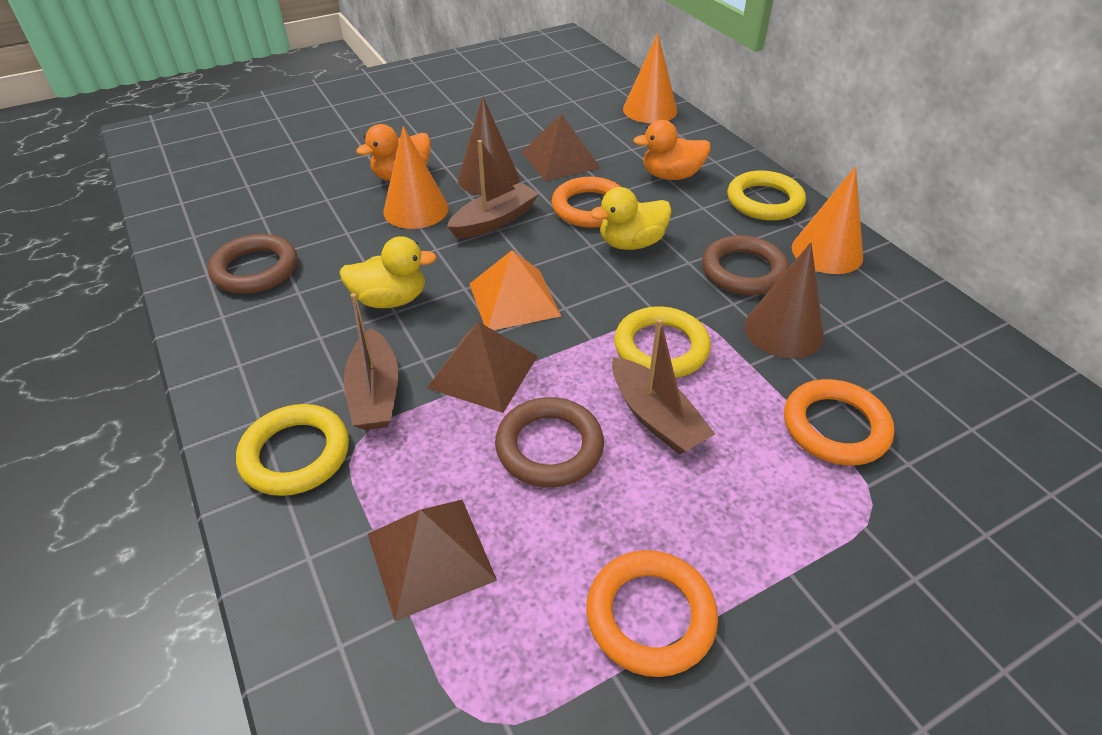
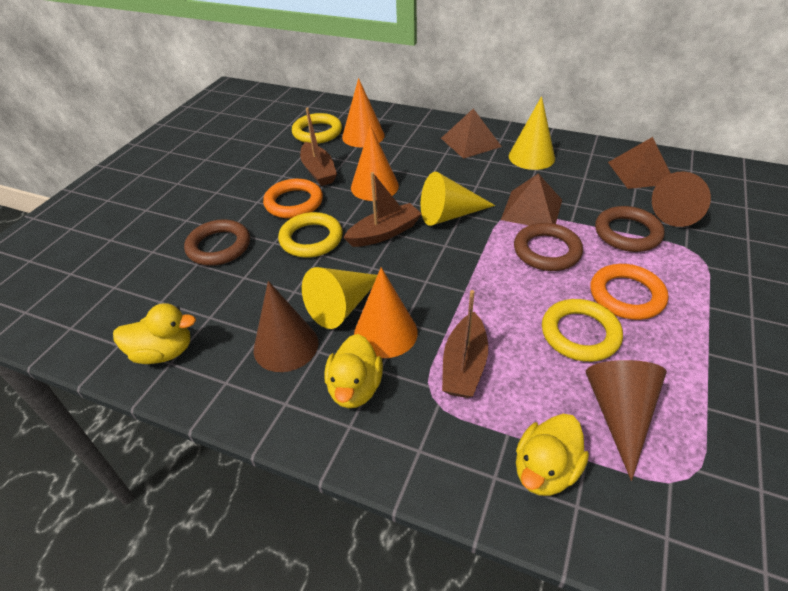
brown cone: [458,96,519,195] [744,242,824,358] = 2 -> [254,281,318,372] [586,360,667,481] [652,171,711,227] = 3
orange duck: [356,124,431,181] [633,120,711,180] = 2 -> none = 0
orange pyramid: [470,250,561,330] = 1 -> none = 0
orange ring: [552,177,621,228] [586,550,718,677] [784,379,895,466] = 3 -> [263,179,323,219] [590,264,668,320] = 2
yellow cone: none = 0 -> [302,267,377,329] [421,172,495,226] [509,96,555,170] = 3
yellow duck: [339,236,437,308] [590,187,672,250] = 2 -> [113,303,196,364] [324,334,383,408] [516,414,589,496] = 3

